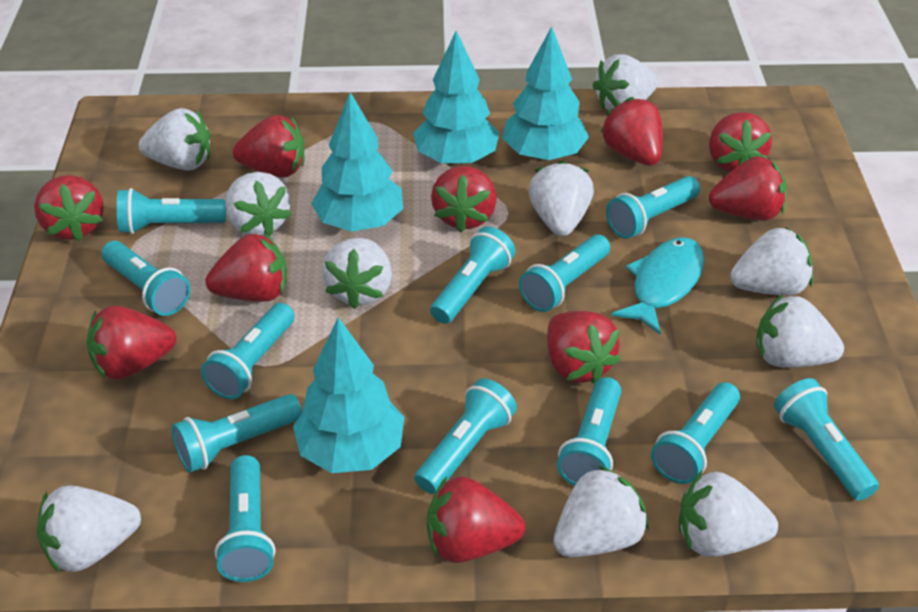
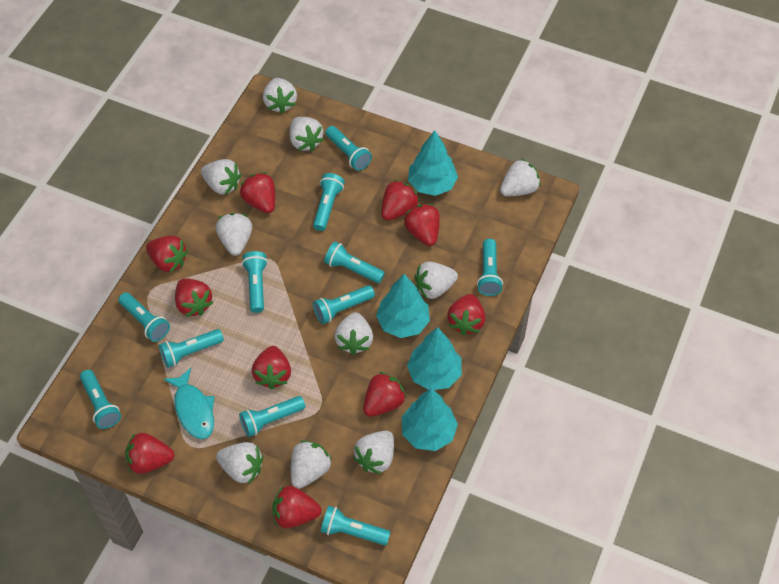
turquoise flashlight: [101,241,190,316] [117,188,226,234] [172,394,302,473] [201,303,295,399] [215,455,275,582] [415,378,517,494] [430,226,515,324] [519,234,610,312] [557,377,621,486] [606,176,700,239] [651,382,740,484] [774,378,879,501] = 12 -> [80,370,121,429] [119,292,170,342] [159,329,224,368] [239,396,305,437] [242,251,268,313] [313,173,345,231] [313,285,375,324] [321,506,391,545] [324,241,385,283] [325,126,372,171] [477,239,503,296] = 11

